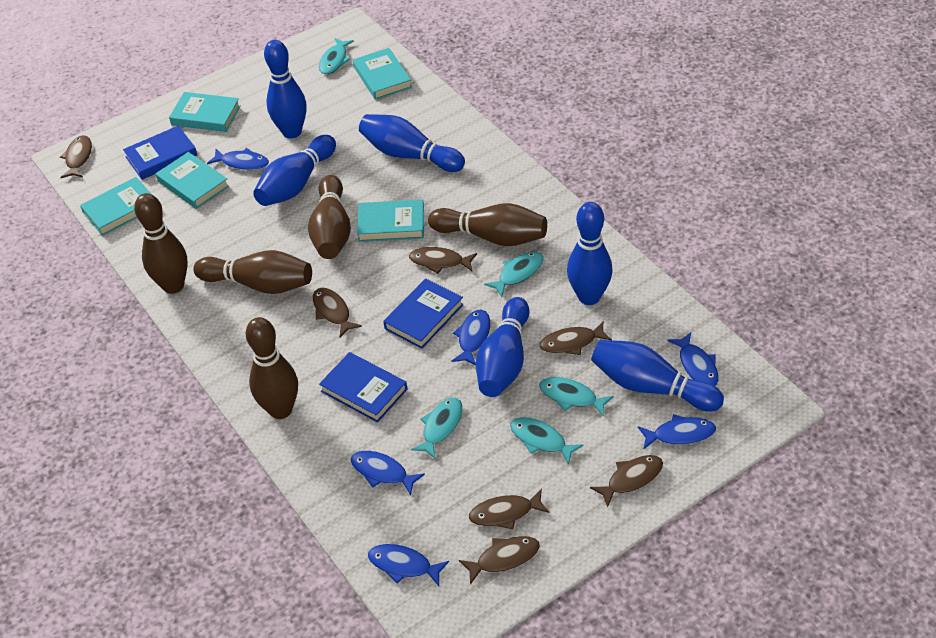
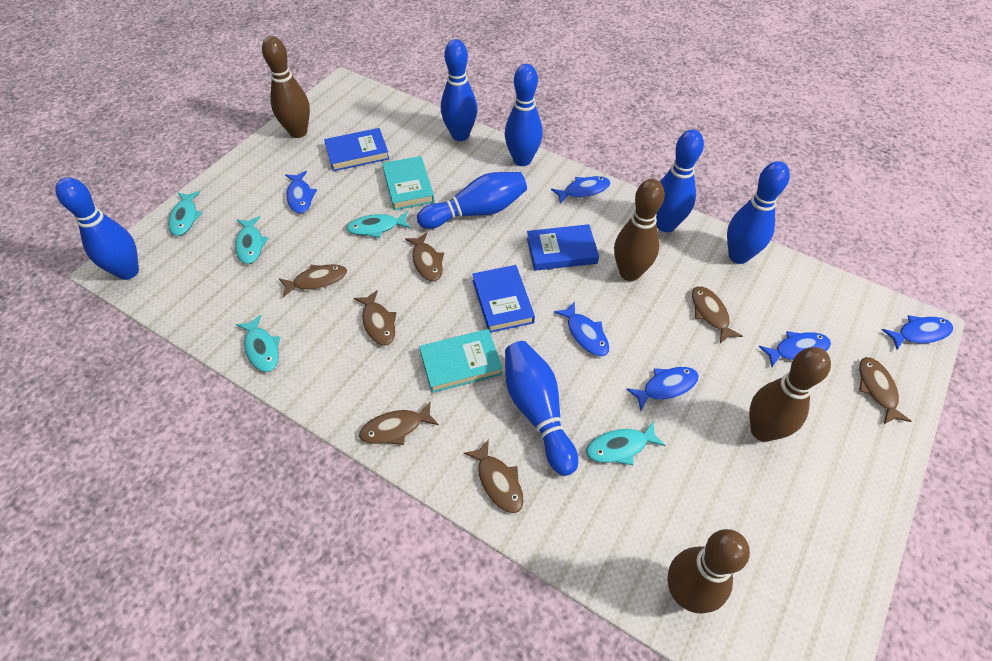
blue bowling pin: [253,135,336,206] [264,40,307,138] [359,114,465,172] [476,297,529,397] [567,202,613,305] [591,340,724,412] = 6 -> [55,178,139,280] [417,172,527,229] [441,39,477,141] [504,64,543,166] [505,341,578,476] [656,129,704,232] [727,161,790,264] = 7
brown bowling pin: [134,193,188,294] [193,250,312,294] [246,317,298,419] [308,175,351,259] [428,203,547,246] = 5 -> [262,36,310,138] [614,179,665,281] [667,529,750,614] [749,347,831,442] = 4
turquoise book: [80,177,151,236] [155,152,229,209] [169,92,241,132] [353,48,412,100] [357,199,424,242] = 5 -> [382,156,434,210] [419,329,503,393] = 2

